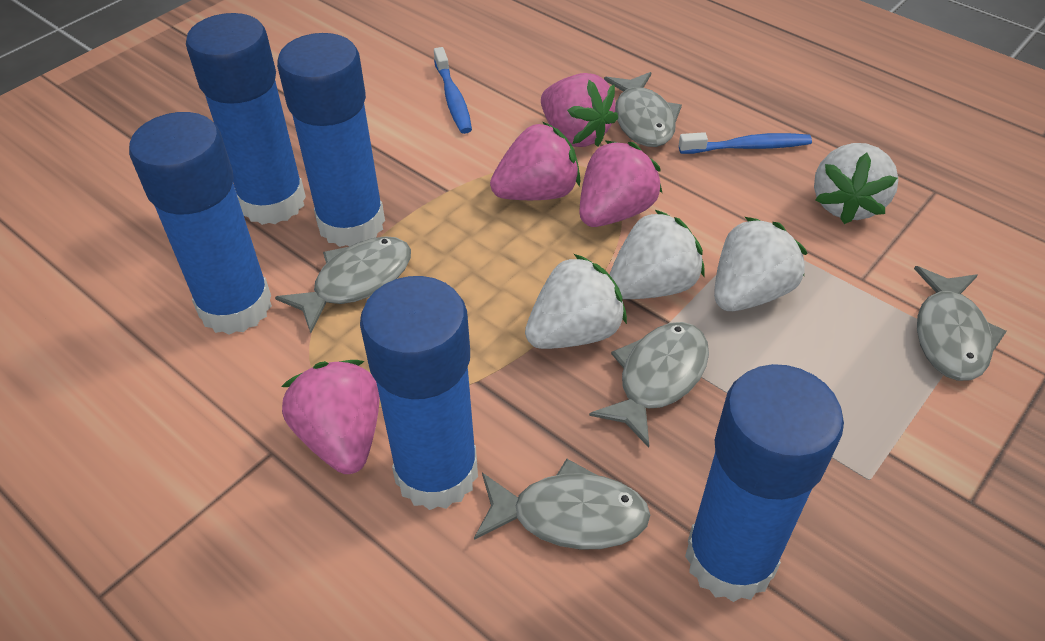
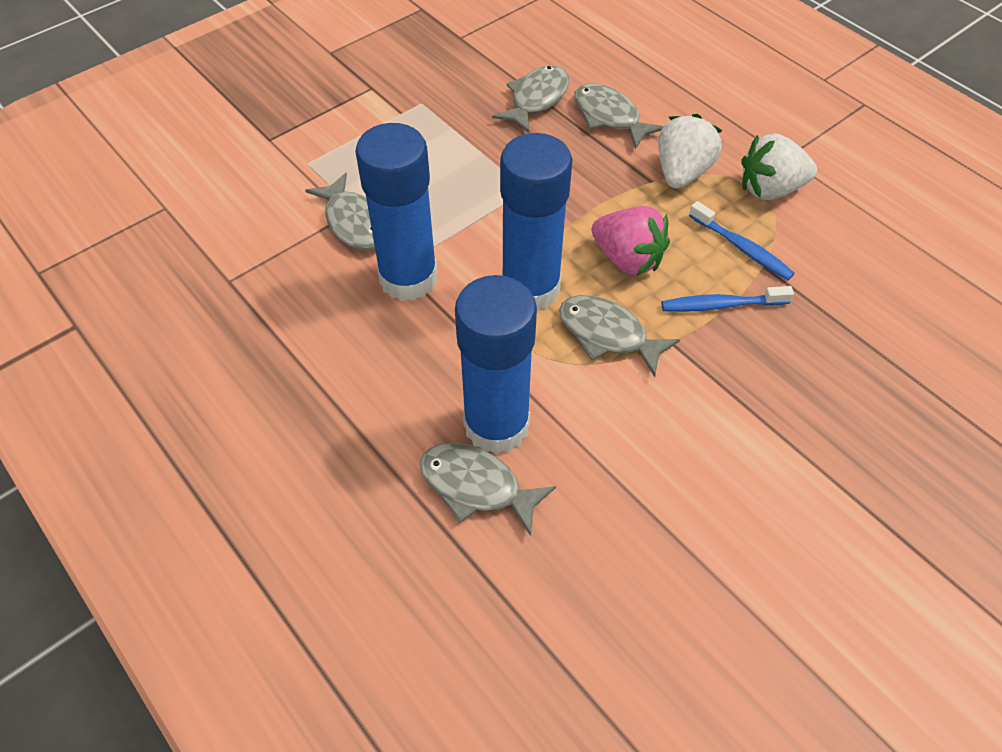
blue glue stick: [129,112,272,335] [186,13,306,225] [277,33,385,247] [360,276,478,510] [685,364,844,602] = 5 -> [355,123,437,301] [455,275,537,454] [500,133,572,310] = 3
pink strawberry: [281,360,380,474] [490,122,581,200] [541,73,618,147] [579,141,662,227] = 4 -> [592,206,670,276] = 1
white strawberry: [525,254,627,349] [609,209,705,299] [714,217,808,311] [814,143,898,224] = 4 -> [658,114,722,189] [741,133,817,200] = 2

